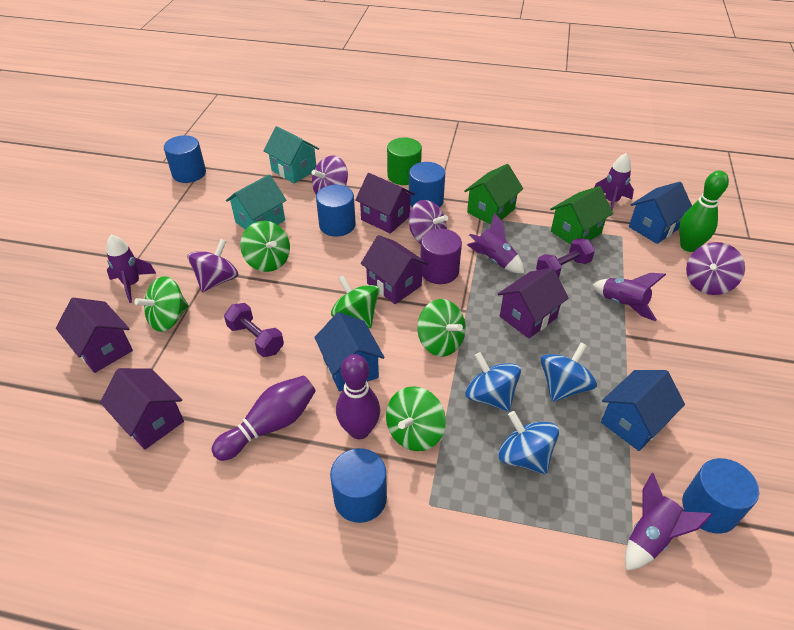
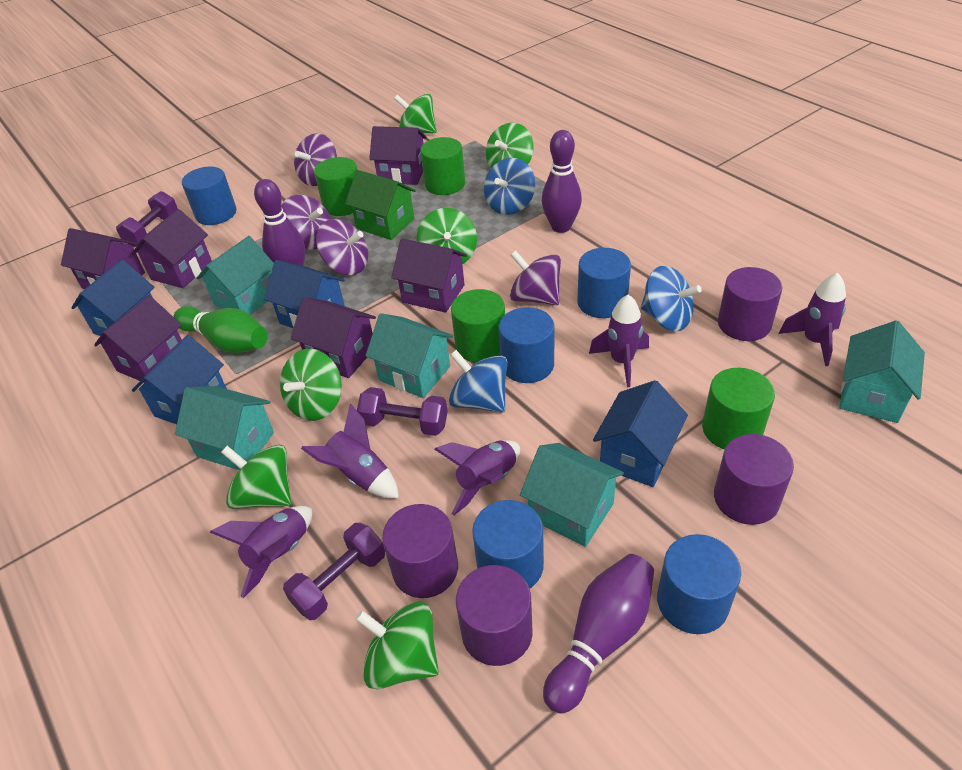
blue house: [314,312,384,392] [601,370,685,451] [629,182,692,244] = 3 -> [71,260,155,336] [132,335,227,424] [264,260,345,328] [593,380,688,487] = 4
green cylinder: [387,137,422,185] = 1 -> [314,157,358,216] [420,137,465,195] [451,289,505,363] [702,368,775,450] = 4
green house: [464,164,523,224] [550,186,613,245] = 2 -> [345,170,416,240] = 1
green spinning top: [135,276,189,332] [240,221,290,272] [331,275,380,328] [386,386,446,451] [417,299,466,357] = 5 -> [221,445,291,509] [280,349,342,421] [355,602,439,690] [394,94,437,133] [417,208,477,264] [486,123,534,168] = 6
purple bowling pin: [212,375,316,461] [336,354,380,439] = 2 -> [254,179,305,266] [542,130,582,233] [543,554,654,714] = 3
purple cylinder: [420,228,462,284] = 1 -> [382,504,458,598] [456,565,533,666] [714,434,794,525] [718,267,782,341] = 4
purple dumbbell: [224,303,284,357] [536,238,595,278] = 2 -> [116,191,178,247] [283,523,385,620] [357,387,448,436] = 3
purple house: [56,298,133,373] [100,368,184,450] [355,173,415,234] [361,235,428,304] [497,268,569,339] = 5 -> [61,228,145,289] [94,295,182,383] [132,209,212,288] [291,297,376,378] [369,126,427,185] [391,238,467,313] = 6
turquoise house: [226,174,287,230] [263,126,319,184] = 2 -> [175,386,274,470] [197,236,274,315] [365,313,453,398] [520,443,624,547] [839,320,925,423] = 5

